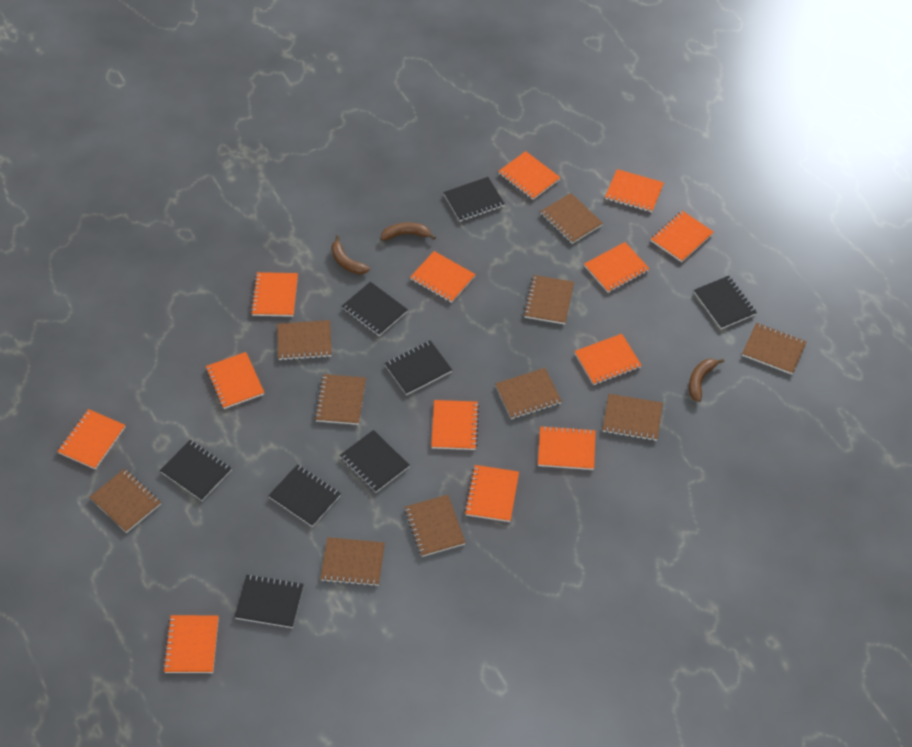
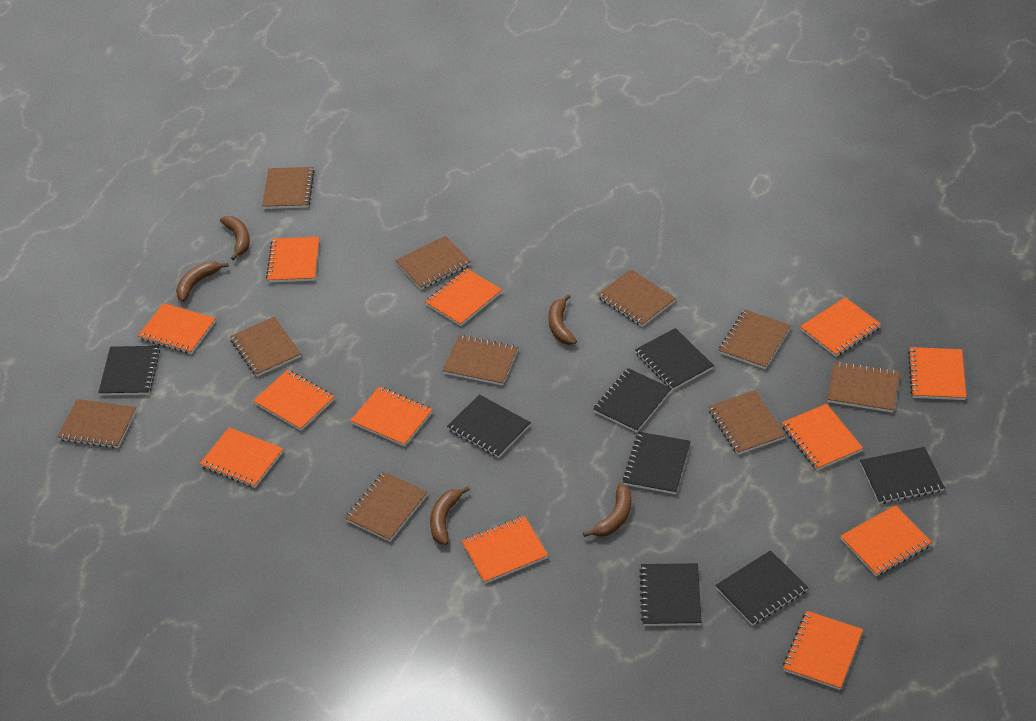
brown banana: [331,235,370,274] [381,222,436,241] [689,359,724,402] = 3 -> [176,261,229,302] [220,216,250,260] [430,486,470,545] [549,294,577,345] [583,484,632,537] = 5
orange notebook: [57,409,125,470] [163,615,219,673] [206,352,264,409] [251,272,298,317] [410,251,476,303] [431,400,479,450] [465,465,519,522] [498,151,561,200] [538,426,596,470] [574,334,642,385] [584,242,650,293] [605,169,664,212] [651,211,714,262] = 13 -> [138,303,216,354] [200,427,284,488] [253,370,335,431] [266,237,319,283] [350,387,433,447] [425,268,502,326] [462,516,548,584] [782,404,863,470] [783,611,863,690] [800,297,881,357] [840,505,932,576] [908,347,966,400] = 12

